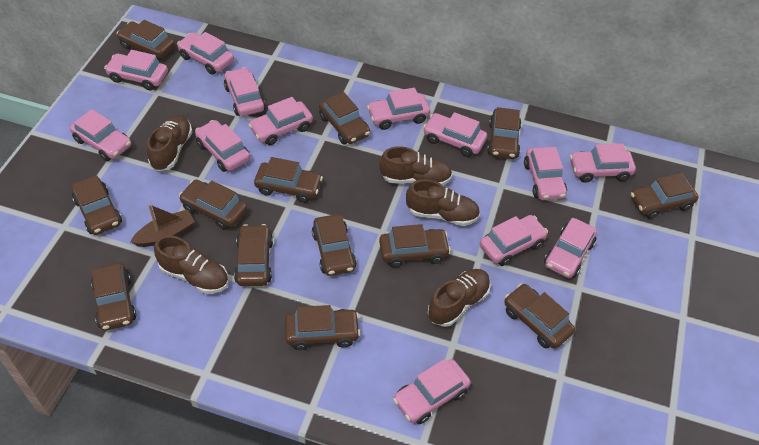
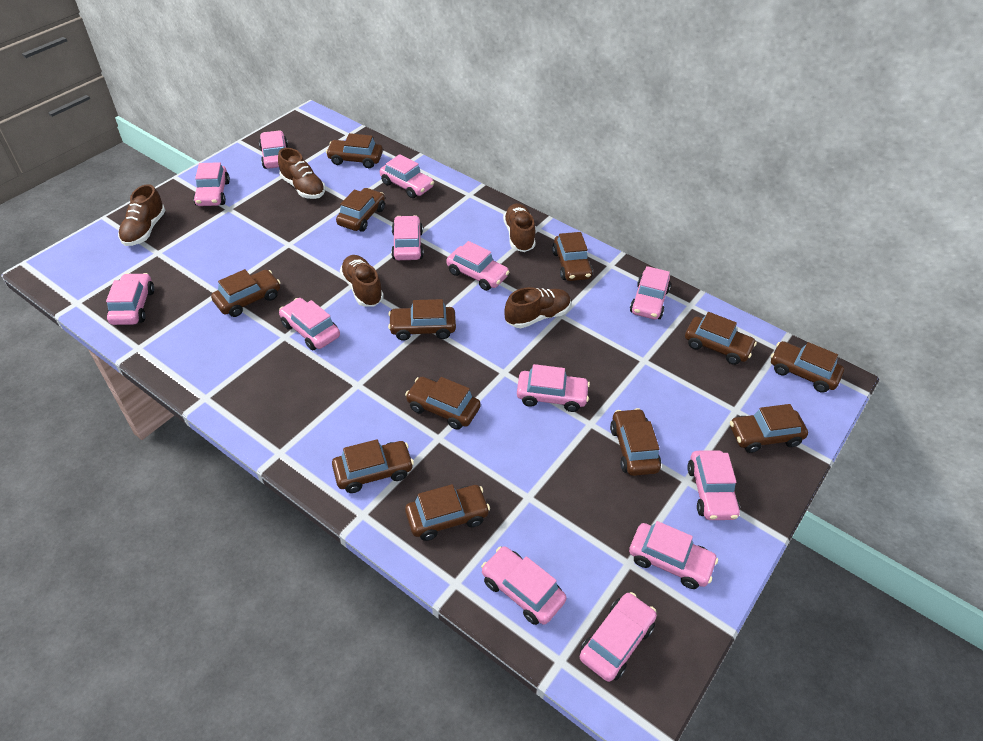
brown boat: [130,204,195,247] = 1 -> none = 0
brown car: [72,175,122,235] [91,263,136,331] [117,20,175,59] [179,180,248,230] [234,224,273,286] [254,157,323,203] [285,305,360,350] [312,214,357,276] [319,92,370,144] [379,224,451,267] [487,107,522,159] [504,283,575,349] [631,173,699,219] = 13 -> [211,269,281,317] [326,133,383,168] [332,439,414,493] [336,188,385,232] [388,299,456,341] [405,377,481,430] [405,484,490,541] [552,232,593,281] [610,408,661,476] [685,312,757,365] [730,404,808,453] [771,341,844,393] = 12

